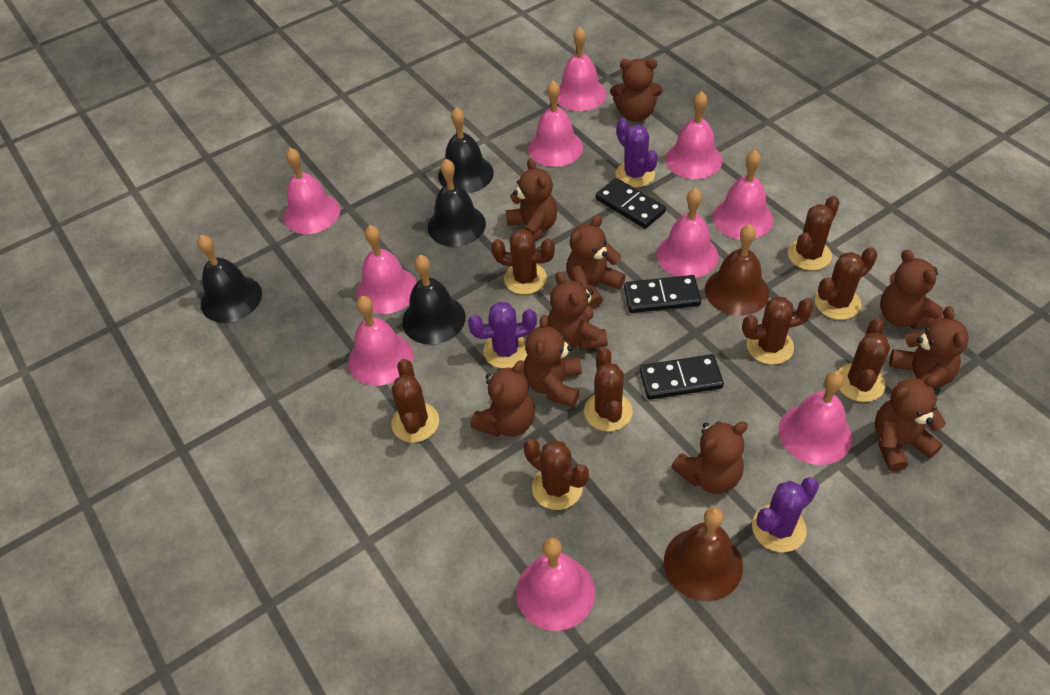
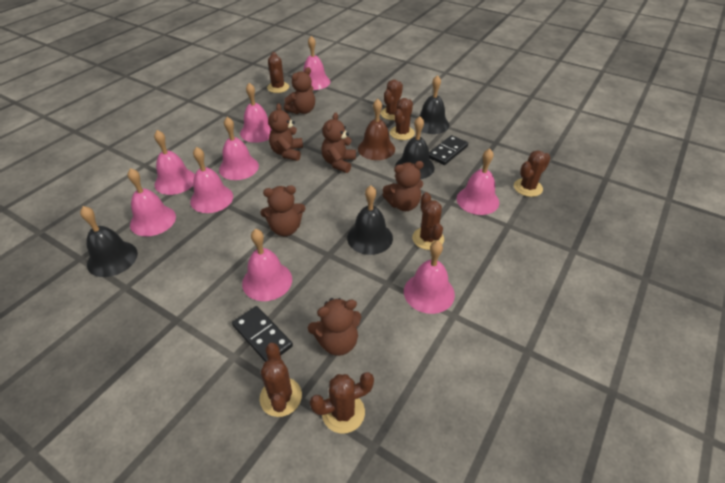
black domino: [595,178,666,229] [624,275,701,313] [640,354,724,400] = 3 -> [232,306,293,362] [429,135,468,165] = 2
brown bell: [664,507,743,601] [705,224,769,316] = 2 -> [358,99,395,160] = 1
brown cactus: [391,359,439,443] [491,229,555,295] [524,439,589,510] [584,347,633,432] [742,296,814,365] [788,196,840,271] [815,247,877,320] [838,318,890,402] = 8 -> [260,343,302,417] [267,52,289,93] [310,372,374,433] [381,80,403,120] [390,98,415,140] [412,192,444,250] [514,150,550,197] = 7
brown teddy bear: [471,360,535,437] [506,158,557,241] [524,315,582,407] [548,272,608,350] [566,215,626,309] [610,58,663,122] [671,421,748,494] [875,375,946,472] [880,249,943,329] [889,306,969,389] = 10 -> [261,185,305,236] [268,103,303,161] [284,67,315,114] [308,298,361,356] [321,113,356,173] [383,161,424,211] = 6
pink bell: [283,148,340,234] [348,296,413,386] [356,225,417,314] [516,537,595,631] [528,81,583,167] [557,27,606,111] [657,188,719,278] [665,91,722,179] [713,150,773,240] [778,371,852,465] = 10 -> [127,168,176,236] [154,130,195,195] [190,147,233,213] [219,117,259,180] [240,83,272,143] [242,229,292,301] [303,36,330,90] [404,240,455,314] [457,148,499,215] = 9
purple cactus: [468,302,537,368] [616,118,658,188] [752,477,819,552] = 3 -> none = 0

